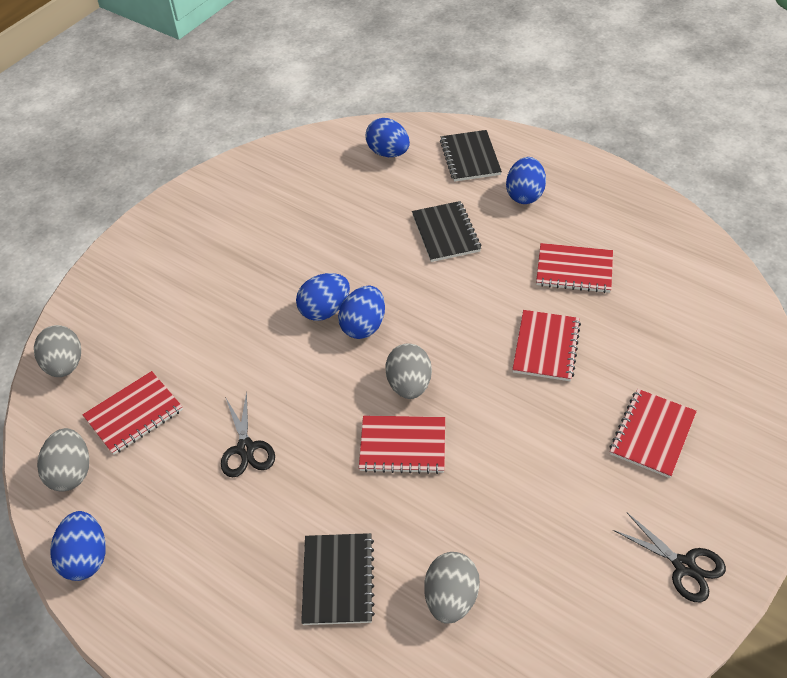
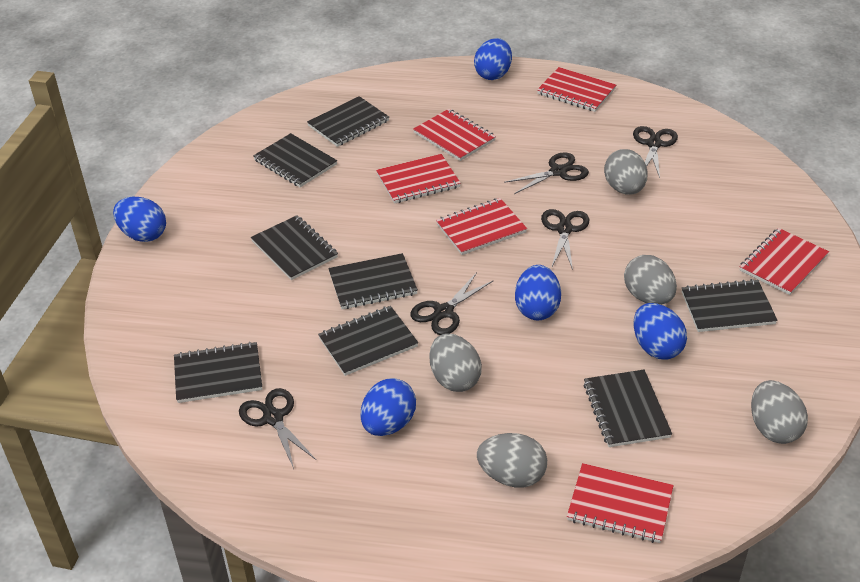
black notebook: [301,533,375,625] [412,201,481,262] [440,130,502,182] = 3 -> [174,342,262,403] [251,215,338,280] [253,133,337,187] [307,96,389,147] [318,306,418,376] [328,253,418,309] [583,370,672,447] [682,279,778,332] = 8
black scissors: [221,391,275,477] [613,512,726,602] = 2 -> [239,388,316,469] [410,272,493,335] [504,152,589,194] [541,209,589,270] [633,126,678,178] = 5
grey egg: [34,325,81,377] [37,428,89,492] [385,344,432,399] [424,552,480,624] = 4 -> [429,334,482,392] [477,433,547,488] [604,149,648,194] [624,255,677,305] [751,380,808,444] = 5
red notebook: [82,371,183,455] [359,416,445,474] [512,310,581,381] [536,243,613,293] [609,389,697,478] = 5 -> [376,154,461,204] [413,109,496,161] [436,198,527,255] [537,67,616,112] [567,463,674,543] [740,228,829,295] = 6

